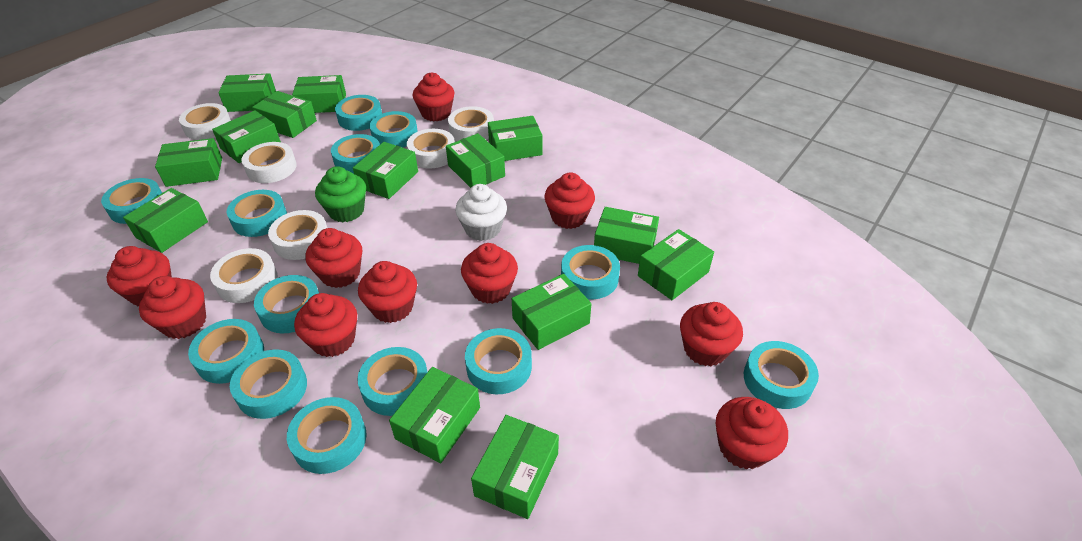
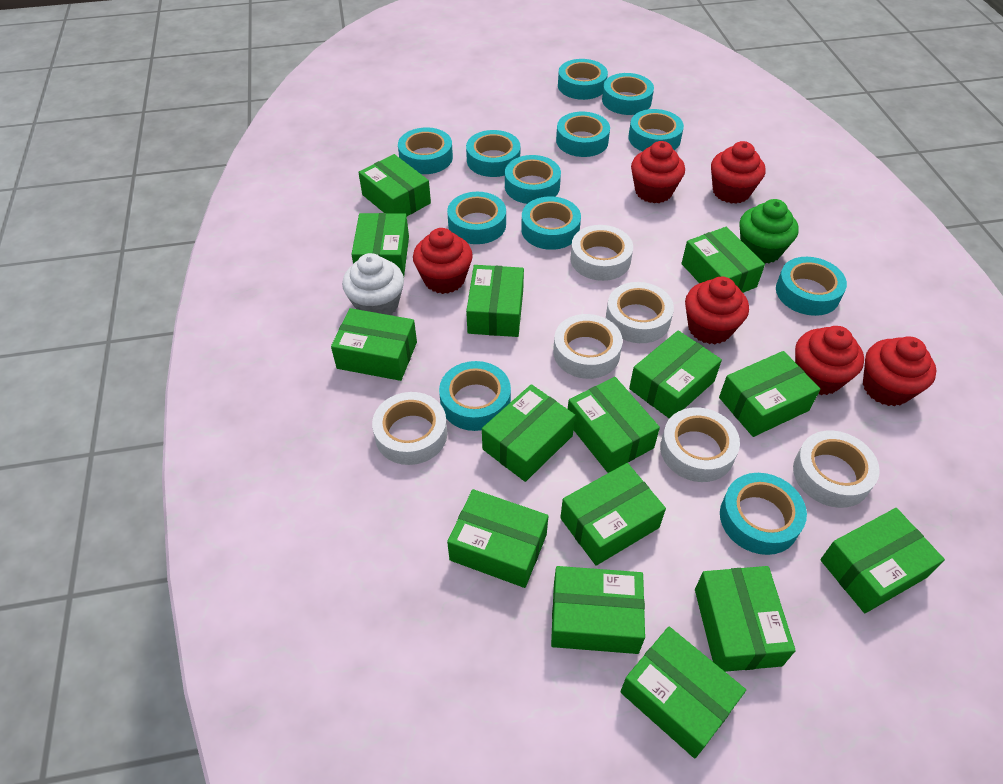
green box: [123,188,208,253] [155,138,222,187] [212,110,281,163] [218,73,276,112] [252,91,317,138] [292,75,346,113] [353,142,418,199] [389,367,480,463] [446,133,505,188] [471,415,559,519] [488,116,543,161] [512,274,591,350] [594,207,659,264] [638,229,714,300] = 14 -> [331,308,417,381] [351,213,409,276] [358,154,431,216] [447,489,548,588] [466,265,524,337] [482,384,575,482] [551,566,645,654] [560,463,666,566] [568,377,660,473] [620,627,746,758] [629,330,722,419] [681,227,765,293] [695,566,796,672] [719,351,820,437] [820,508,945,613] = 15
red cupcake: [107,246,172,306] [139,276,206,339] [294,293,357,357] [306,228,362,288] [358,261,417,323] [413,73,454,122] [461,243,518,304] [544,172,595,229] [680,302,743,366] [716,397,788,470] = 10 -> [413,228,473,294] [631,141,685,203] [685,277,749,344] [711,141,766,204] [795,326,864,395] [863,336,936,406] = 6
turquoise tape: [101,178,162,224] [188,319,264,384] [227,190,287,237] [230,349,307,419] [254,275,319,333] [287,397,367,474] [331,134,380,174] [335,95,382,131] [357,347,428,416] [370,111,418,148] [465,328,532,394] [561,245,620,299] [744,341,819,409] = 13 -> [398,127,453,174] [439,361,511,431] [447,192,506,244] [466,130,521,177] [505,155,561,204] [521,196,581,250] [556,112,610,157] [558,59,608,100] [602,73,654,115] [629,109,684,152] [720,473,807,555] [776,257,847,316] = 12

